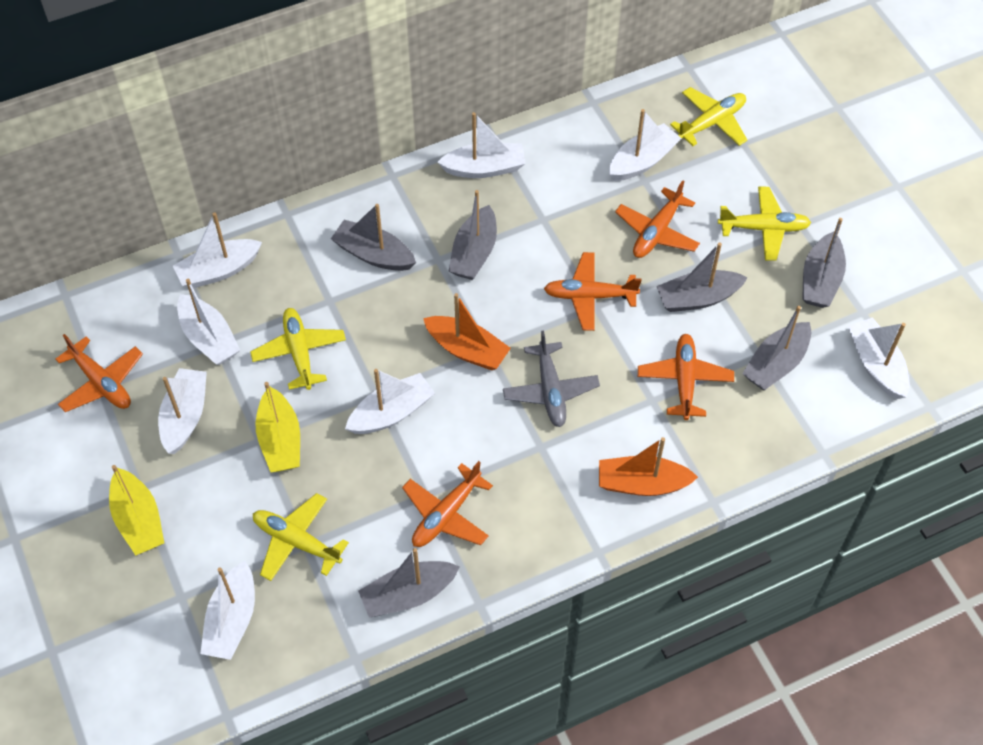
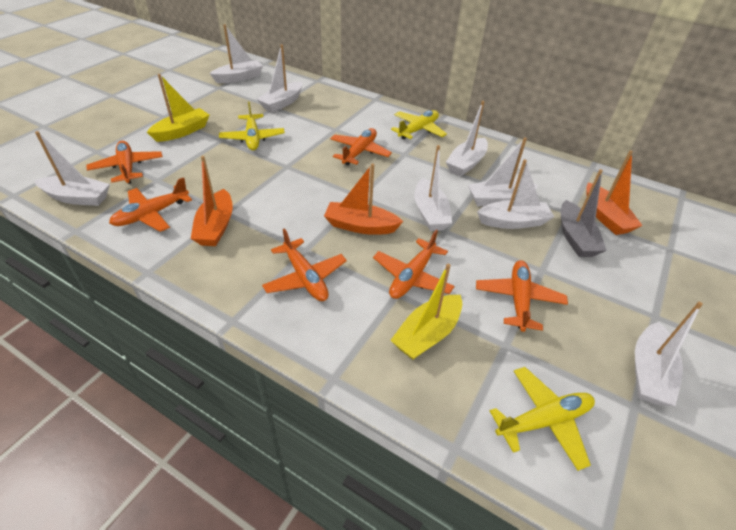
grey boat: [331,204,416,271] [358,548,460,618] [449,190,497,280] [656,243,748,312] [742,306,811,390] [802,218,846,308] = 6 -> [561,169,607,257] = 1
grey plane: [503,331,600,427] = 1 -> none = 0
orange boat: [423,293,511,370] [599,437,698,496] = 2 -> [191,156,233,246] [324,163,403,235] [586,150,643,235] = 3
orange plane: [55,334,143,412] [402,461,493,547] [544,252,642,331] [615,180,700,258] [638,334,734,420] = 5 -> [87,141,163,184] [109,177,192,232] [262,228,347,301] [330,128,392,165] [373,230,455,299] [476,260,568,332] = 6
yellow plane: [250,308,346,390] [253,493,349,581] [670,87,747,146] [718,187,811,261] = 4 -> [219,102,285,151] [391,110,447,140] [490,367,595,471] = 3

